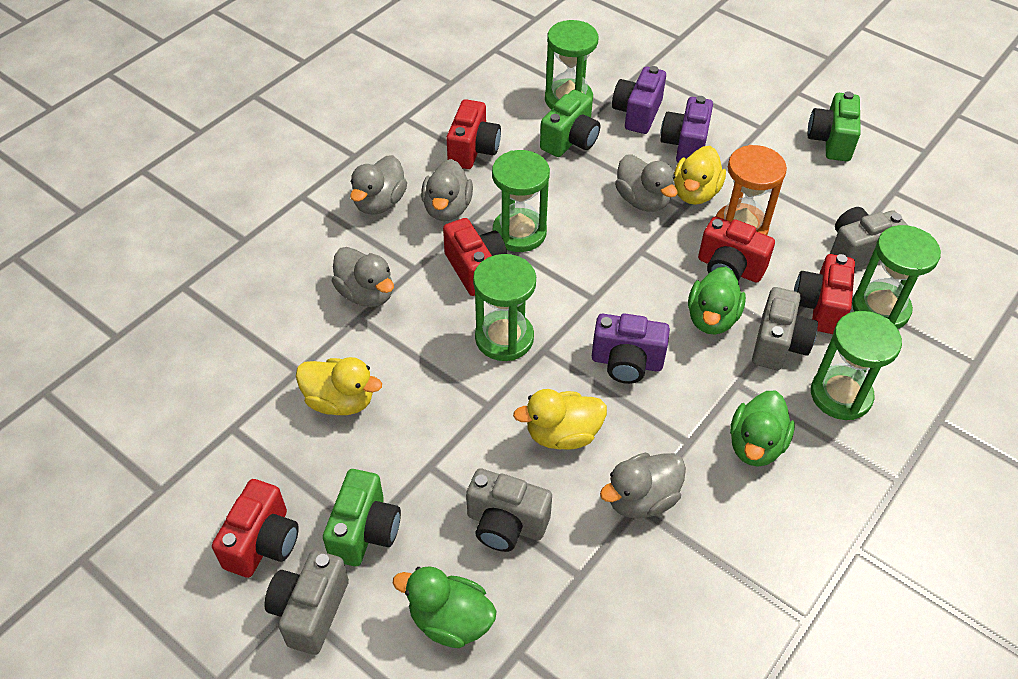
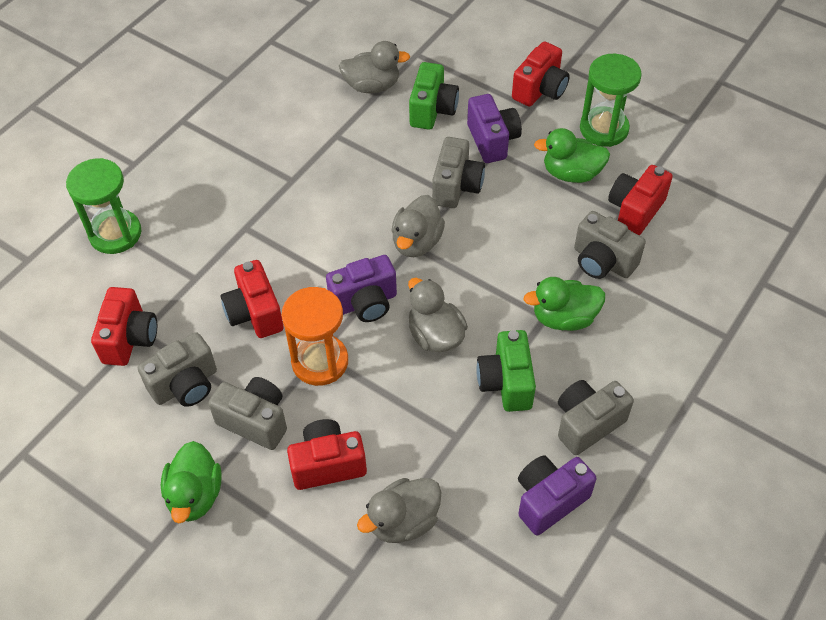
green camera: [323,469,401,566] [540,90,600,157] [808,91,861,162] = 3 -> [409,62,459,130] [476,330,536,412] = 2
green hourglass: [473,254,536,361] [492,150,550,252] [545,20,598,110] [811,311,902,420] [852,225,941,329] = 5 -> [66,158,141,254] [580,54,642,147] = 2
grey camera: [265,550,349,655] [466,468,552,552] [752,287,818,370] [830,207,908,269] = 4 -> [138,332,217,407] [208,377,287,450] [432,137,485,208] [558,380,634,455] [574,211,646,279] = 5
grey duck: [332,247,394,307] [350,155,407,215] [421,159,473,221] [600,453,686,519] [615,155,678,212] = 5 -> [339,41,410,93] [357,478,441,543] [391,195,445,257] [408,278,468,352] = 4
yellow duck: [296,357,382,415] [513,389,607,450] [674,146,726,205] = 3 -> none = 0

